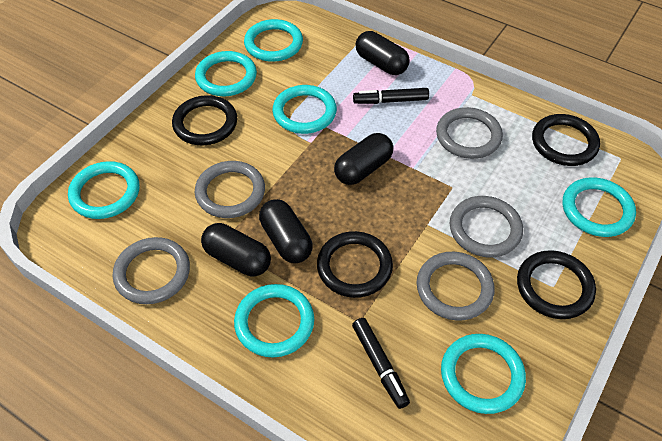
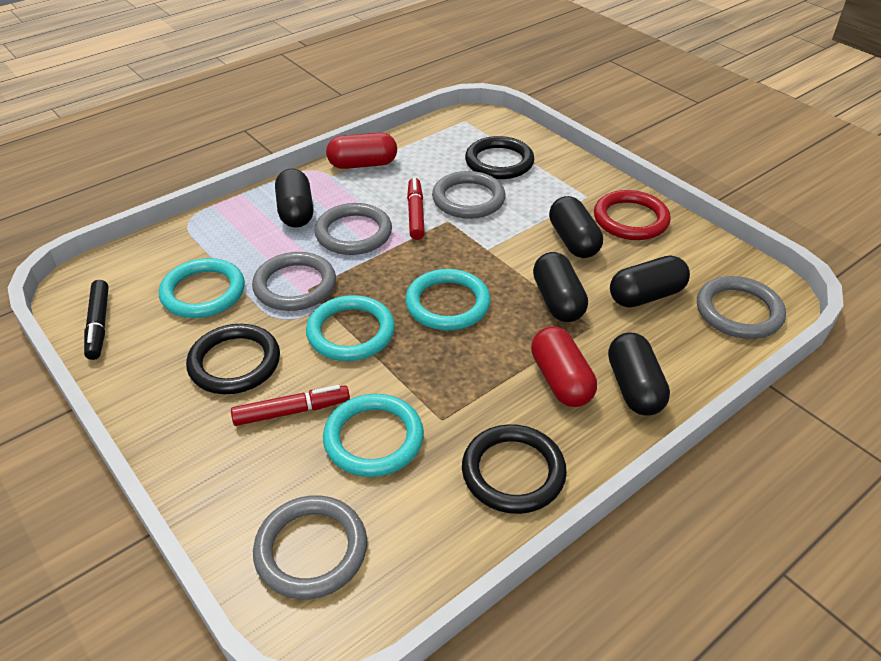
black capsule: [201,223,271,276] [259,199,313,263] [334,133,393,185] [356,31,410,75] = 4 -> [275,169,313,228] [533,252,588,322] [549,196,603,258] [608,333,670,416] [610,255,690,308] = 5
black marker: [352,318,410,409] [353,88,429,104] = 2 -> [84,280,109,360] = 1
black ring: [172,95,237,145] [317,231,393,298] [517,250,596,319] [532,114,600,166] = 4 -> [186,324,280,394] [462,424,567,514] [465,136,534,179] = 3
red capsule: none = 0 -> [326,132,397,169] [531,326,597,407] = 2
red marker: none = 0 -> [231,385,350,426] [407,177,425,240] = 2
red ring: none = 0 -> [594,190,671,240] = 1
turquoise ring: [68,161,140,219] [195,51,257,96] [234,284,314,357] [244,19,303,62] [273,85,337,134] [441,334,526,414] [563,177,636,237] = 7 -> [159,258,245,318] [306,295,395,361] [323,394,424,477] [405,269,491,330] = 4

